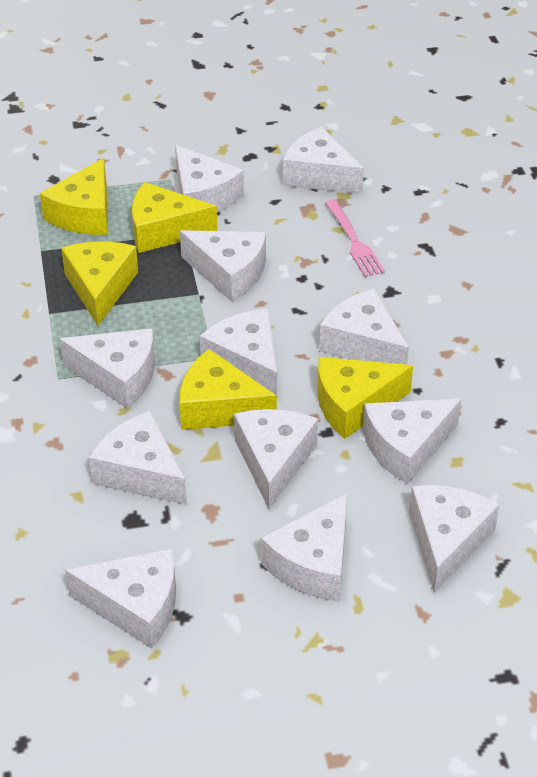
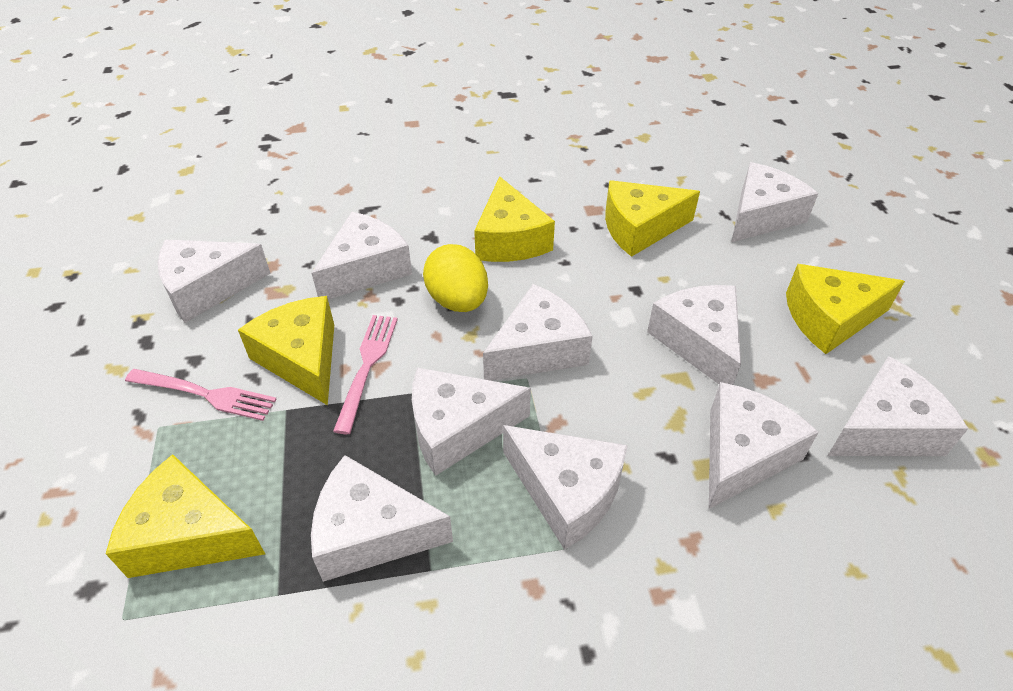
pink fork: [325,200,385,277] = 1 -> [125,369,277,421] [333,315,398,434] = 2
white cheese: [59,328,155,409] [65,549,176,649] [89,411,187,505] [175,145,244,212] [180,230,266,302] [200,309,277,396] [234,409,318,509] [261,493,348,602] [283,126,364,194] [319,288,409,365] [363,399,461,484] [409,485,500,593] = 12 -> [158,240,270,323] [311,455,453,582] [312,212,412,299] [412,367,531,476] [483,284,593,381] [503,425,628,550] [647,285,741,385] [709,382,819,509] [732,162,819,242] [828,356,968,456] = 10
yellow egg: none = 0 -> [423,244,488,312] = 1

